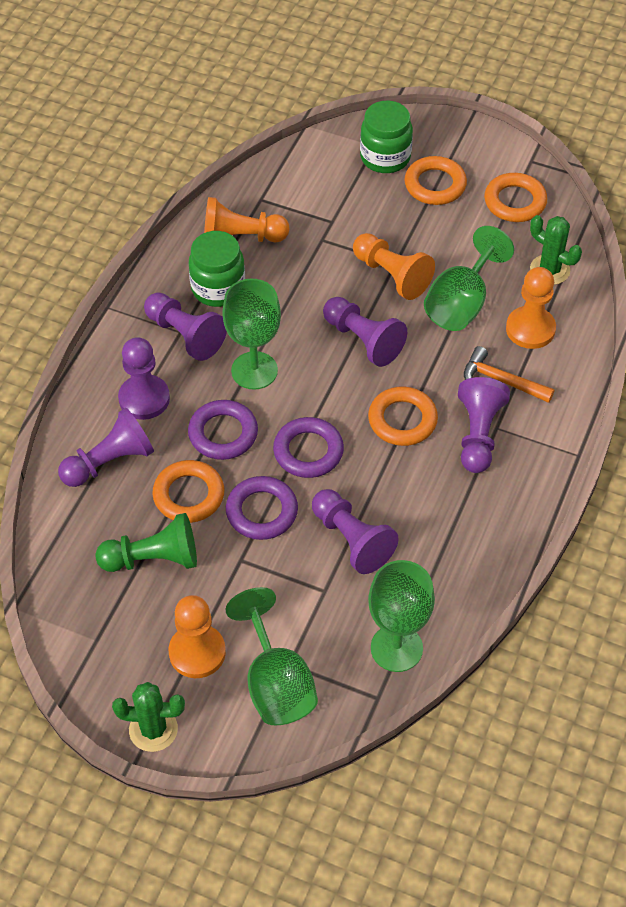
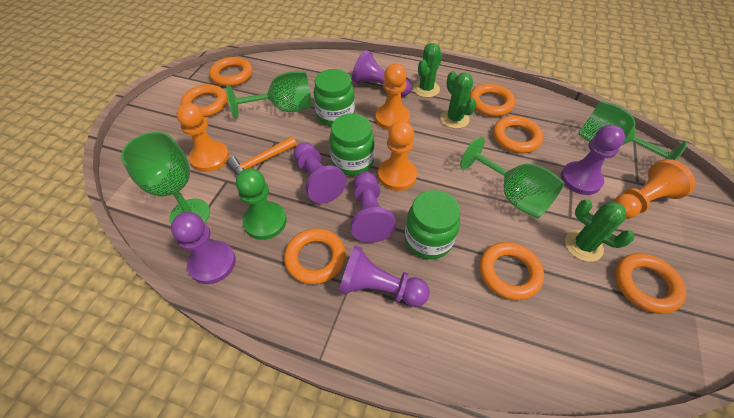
green cactus: [112,682,185,752] [530,215,582,285] = 2 -> [413,43,442,98] [441,71,477,129] [565,199,634,262] = 3
green jar: [189,231,245,307] [360,100,413,173] = 2 -> [314,69,355,126] [329,114,375,176] [405,190,460,259] = 3
orange ring: [152,460,224,523] [368,386,438,446] [405,156,467,205] [484,173,547,222] = 4 -> [181,84,228,117] [209,57,253,87] [284,228,346,284] [469,84,515,117] [479,242,544,300] [493,116,543,153] [615,253,687,314] = 7
purple ring: [188,400,258,460] [226,476,298,540] [273,417,344,478] = 3 -> none = 0

